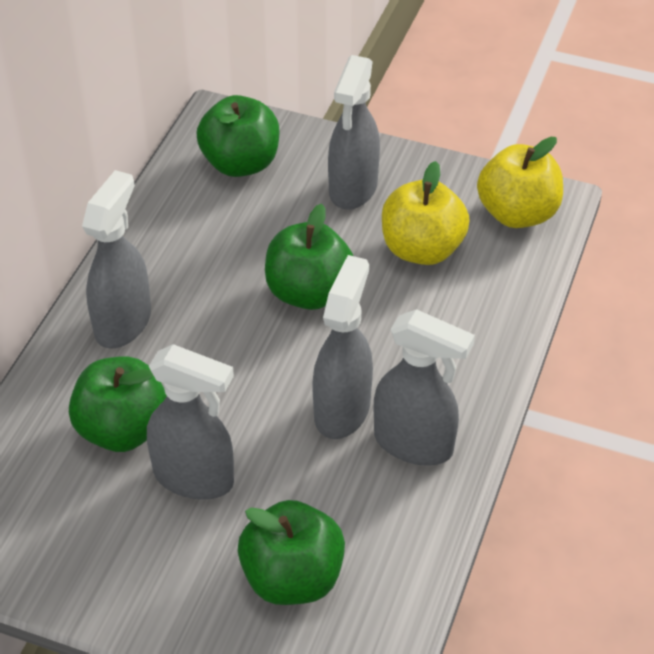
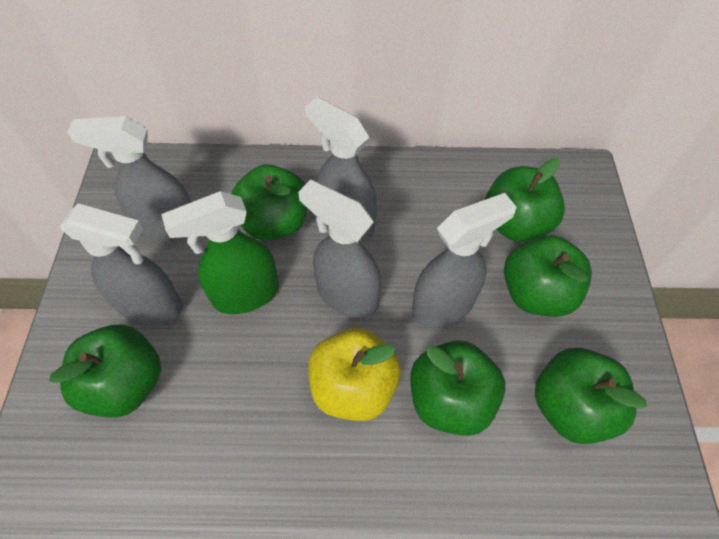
green apple: [69,356,167,452] [196,95,279,177] [238,500,345,605] [265,204,353,310] = 4 -> [49,324,161,417] [231,164,308,240] [410,340,505,436] [485,158,565,242] [504,235,592,317] [535,348,647,444] = 6
green spray bottle: none = 0 -> [161,191,279,314] = 1
yellow apple: [382,161,470,265] [477,137,563,228] = 2 -> [308,328,401,421] = 1

